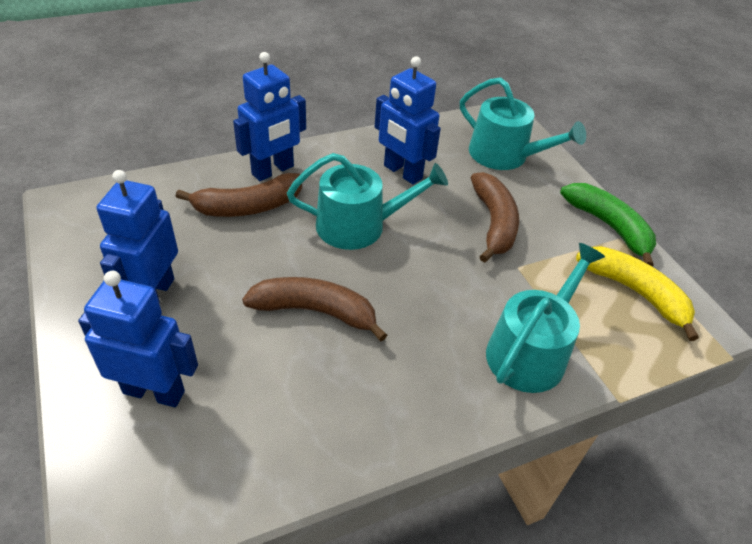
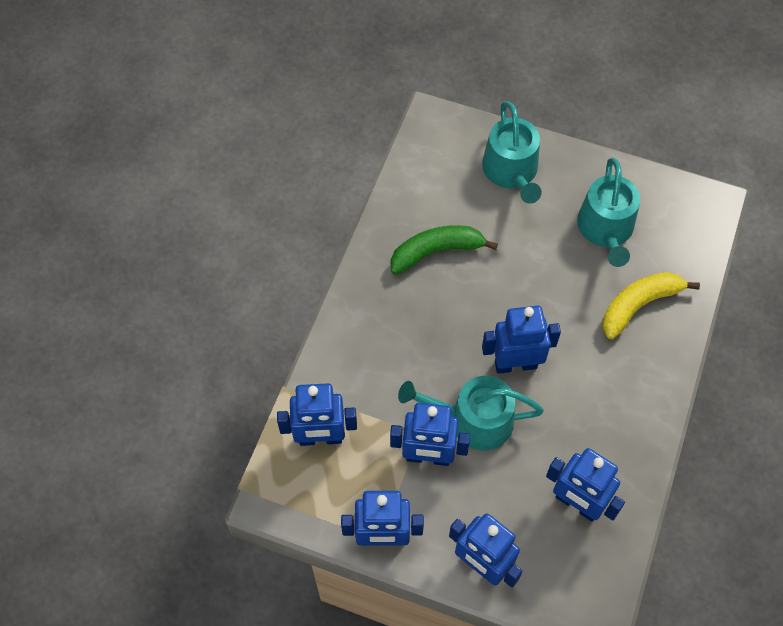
blue robot: [78,271,198,407] [97,170,178,303] [233,52,306,181] [375,56,441,185] = 4 -> [277,383,357,446] [341,491,424,546] [390,403,470,466] [449,513,523,588] [482,306,561,374] [546,448,625,521] = 6
brown banana: [176,173,302,217] [242,277,387,341] [471,172,519,263] = 3 -> none = 0

